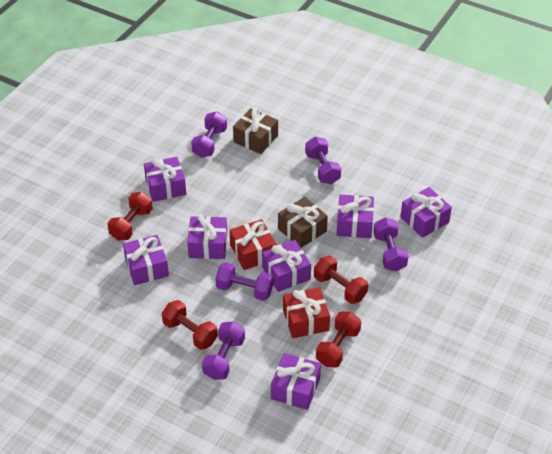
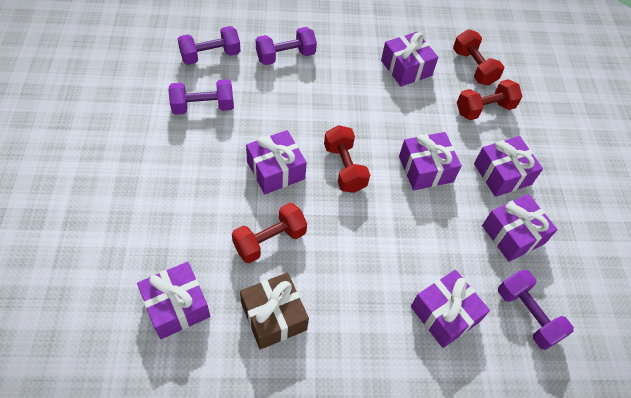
brown gift: [233,108,278,154] [278,197,328,248] = 2 -> [240,272,309,350] = 1
purple dumbbell: [191,111,227,158] [202,321,245,380] [215,262,273,301] [305,137,341,184] [373,218,409,271] = 5 -> [168,79,234,115] [178,26,240,65] [256,27,317,65] [498,270,574,350] = 4
red gift: [229,219,276,270] [283,287,330,338] = 2 -> none = 0

